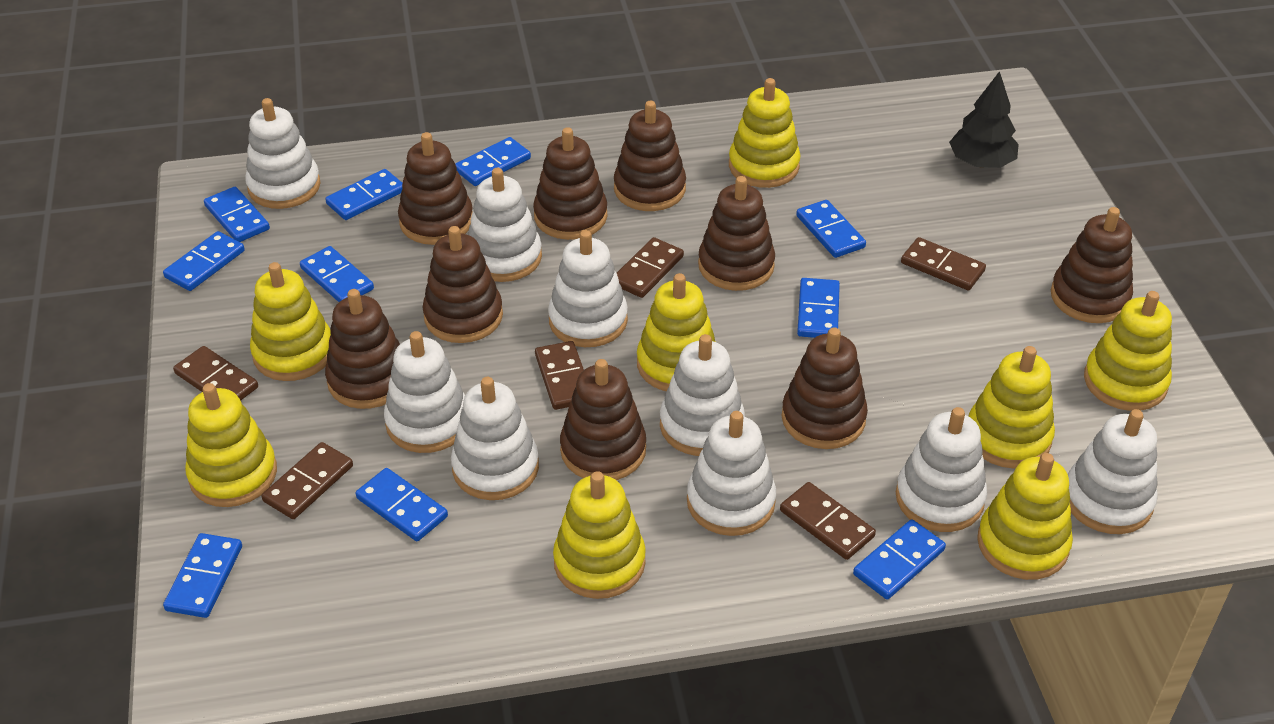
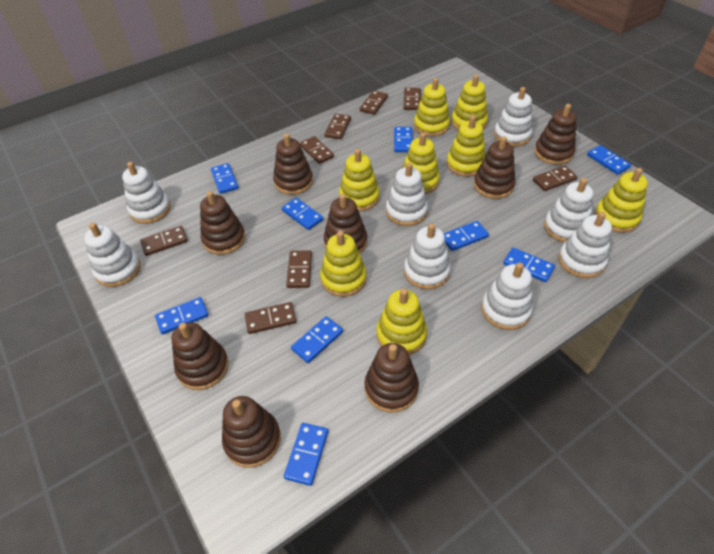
black tree: [949,71,1019,168] = 1 -> none = 0
blue domino: [163,231,245,291] [163,533,242,618] [204,187,270,242] [300,246,374,302] [325,169,403,220] [356,468,448,541] [455,137,531,186] [796,200,866,258] [797,278,840,338] [853,519,946,599] = 10 -> [155,297,209,334] [211,163,239,194] [282,198,323,230] [284,423,328,486] [291,316,343,363] [394,127,413,152] [444,221,489,251] [503,248,555,282] [587,145,631,175] = 9
brown domino: [173,346,258,400] [262,442,353,519] [535,341,584,410] [617,237,684,298] [780,482,876,560] [901,237,986,290] = 6 -> [140,226,188,256] [245,302,296,334] [286,250,312,288] [300,136,334,164] [324,114,351,139] [360,91,388,115] [403,88,421,110] [533,166,577,191] = 8
brown stacking toy: [325,289,400,409] [398,132,473,245] [423,226,503,343] [533,127,607,240] [560,359,646,480] [614,101,686,211] [698,176,775,291] [782,327,868,449] [1051,207,1133,323] = 9 -> [172,322,229,390] [200,191,246,255] [222,396,281,468] [273,133,313,195] [324,194,367,254] [365,343,419,413] [474,136,516,199] [534,104,577,165] = 8
white stacking toy: [245,98,320,209] [384,331,465,453] [451,377,539,500] [468,168,542,282] [548,230,628,347] [660,334,745,456] [687,411,776,536] [896,407,987,532] [1068,409,1158,534] = 9 -> [84,223,141,287] [122,162,171,224] [386,163,428,226] [404,223,451,290] [481,262,533,330] [494,87,532,147] [544,178,593,243] [558,212,612,278] = 8

